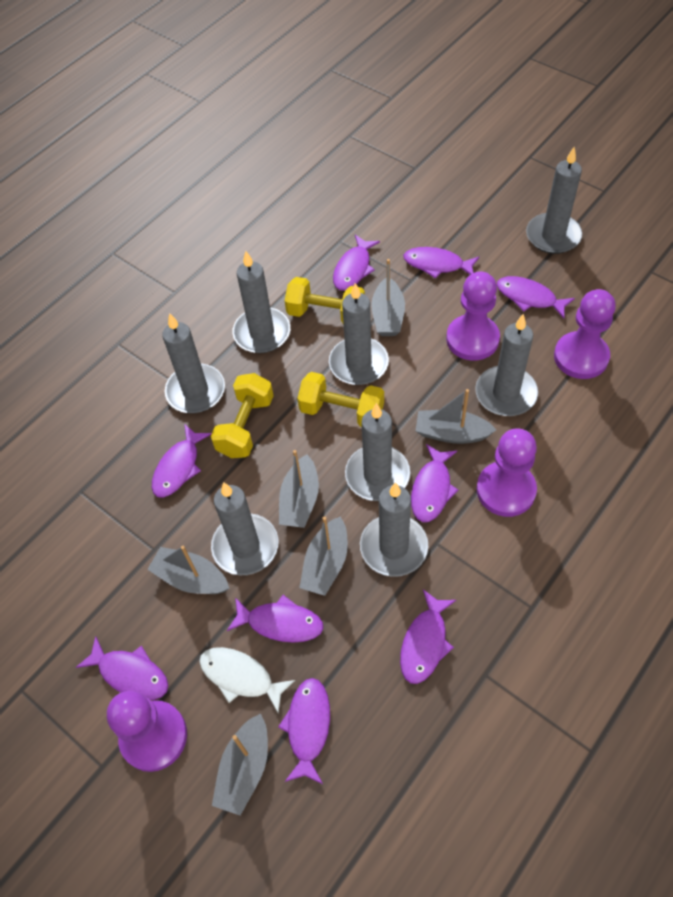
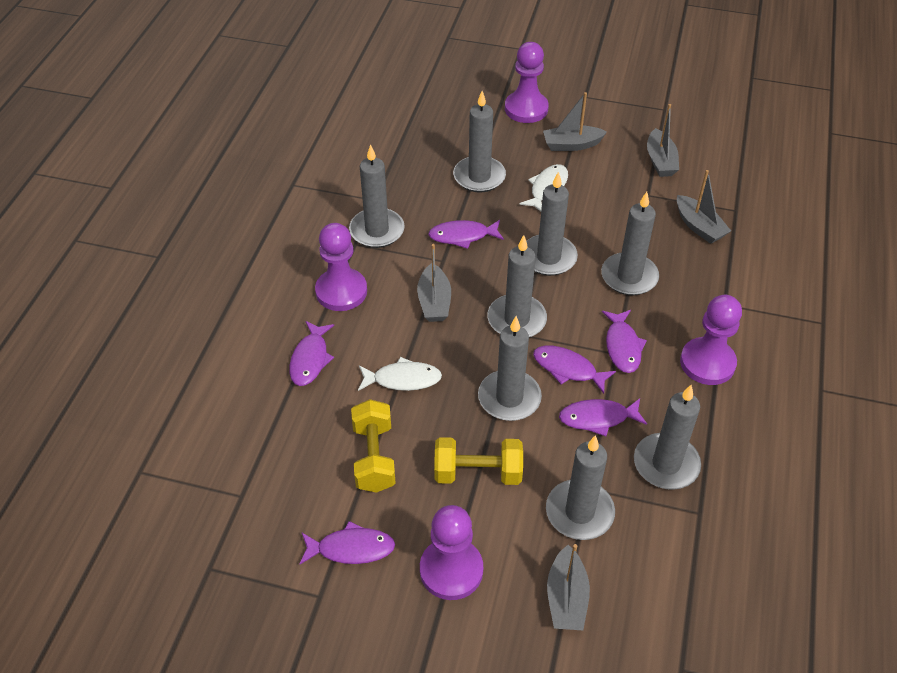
grey boat: [147,546,230,594] [212,713,268,816] [279,450,319,528] [299,516,348,596] [371,259,405,336] [416,389,496,444] = 6 -> [417,244,451,322] [543,92,607,151] [547,544,590,630] [647,104,679,177] [677,170,731,244] = 5
purple fish: [76,636,169,700] [152,424,212,498] [227,595,324,643] [278,678,330,784] [333,235,380,290] [400,589,456,684] [403,247,479,279] [411,444,458,522] [497,276,575,319] = 9 -> [289,321,334,386] [300,521,395,564] [428,220,504,249] [533,345,616,394] [559,398,647,436] [602,310,647,373] = 6
white fish: [199,647,295,713] = 1 -> [358,357,442,391] [520,164,568,211] = 2
yellow dumbbell: [211,373,274,458] [285,277,365,323] [297,372,384,427] = 3 -> [351,399,396,493] [434,437,523,485] = 2

